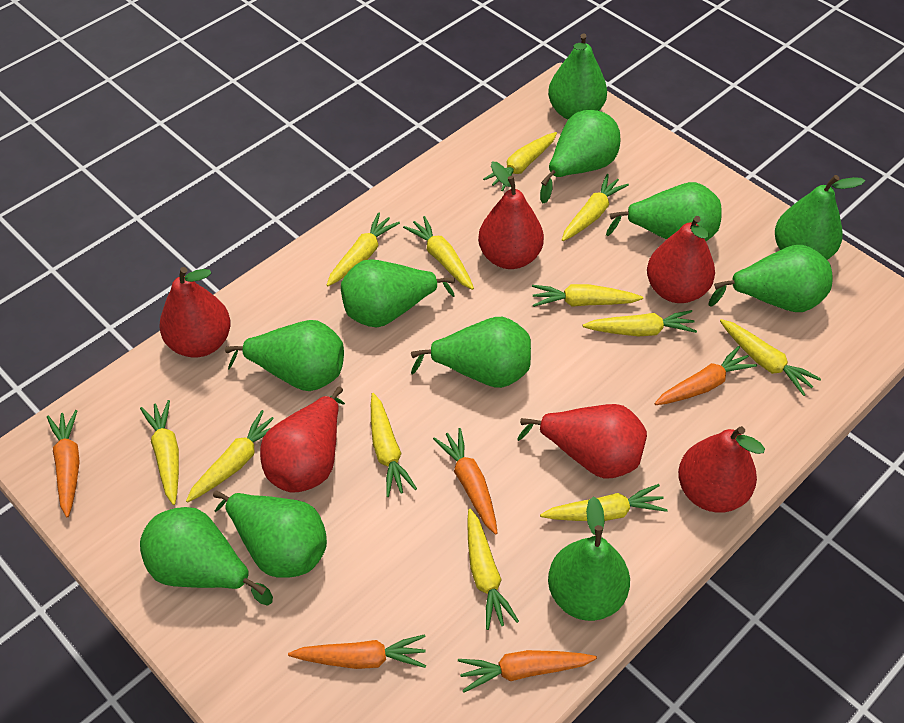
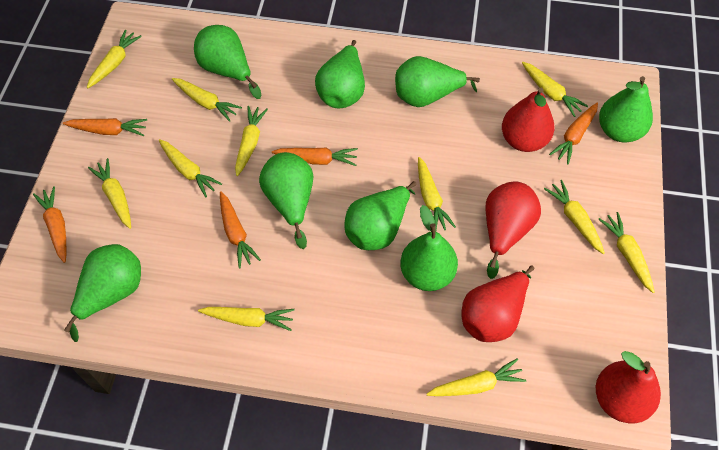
green pear: [140,507,273,606] [213,491,327,578] [225,320,344,391] [341,259,455,327] [411,317,531,388] [540,110,620,204] [548,33,607,119] [548,496,630,621] [606,182,722,241] [709,245,833,312] [775,175,865,260] = 11 -> [64,244,141,342] [194,25,262,99] [259,152,313,249] [315,40,365,108] [344,181,417,250] [395,56,480,107] [400,205,458,291] [599,76,653,143] = 8
red pear: [159,267,231,358] [260,387,345,493] [478,162,544,269] [517,404,647,479] [647,216,715,303] [678,426,765,513] = 6 -> [462,265,534,342] [486,181,541,279] [502,88,554,152] [596,351,661,423] = 4
yellow carrot: [140,400,179,505] [186,410,274,502] [327,212,400,286] [371,393,417,497] [403,216,474,290] [467,508,519,630] [483,132,557,192] [532,284,643,307] [540,484,668,521] [562,174,629,241] [583,310,697,336] [720,319,821,396] = 12 -> [87,30,142,88] [88,158,131,229] [159,139,222,197] [172,78,242,122] [198,307,294,331] [235,106,268,176] [418,157,456,230] [427,358,526,396] [522,62,588,117] [544,180,605,254] [599,212,655,293] = 11

